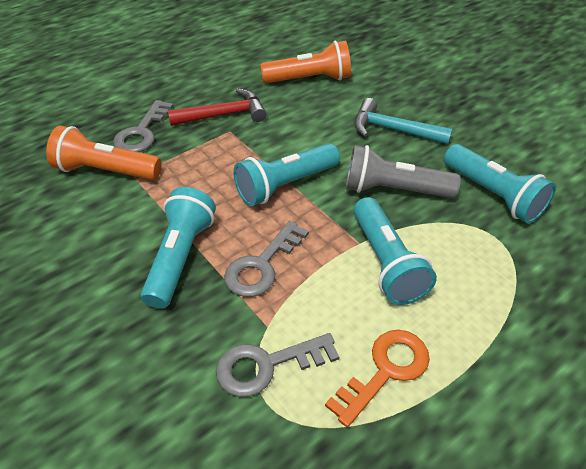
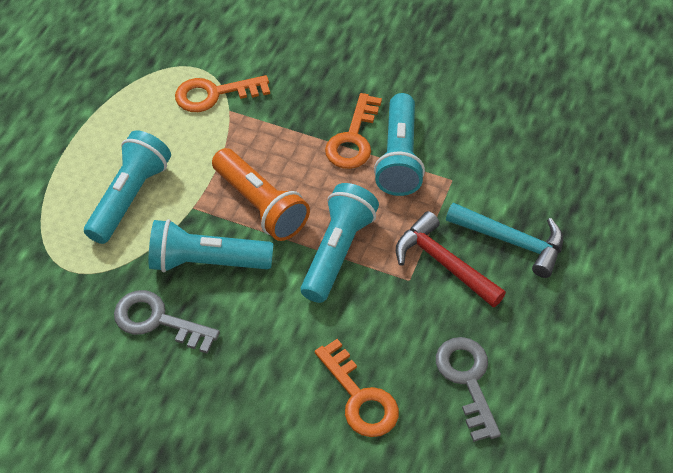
grey flashlight: [346,145,461,198] = 1 -> none = 0
grey key: [113,100,173,152] [216,333,339,397] [224,221,309,297] = 3 -> [114,290,220,354] [436,337,501,442] = 2
orange flashlight: [46,126,162,180] [260,41,351,83] = 2 -> [212,148,310,241] = 1
orange key: [325,330,430,427] = 1 -> [175,75,270,112] [315,339,399,437] [325,93,382,169] = 3

